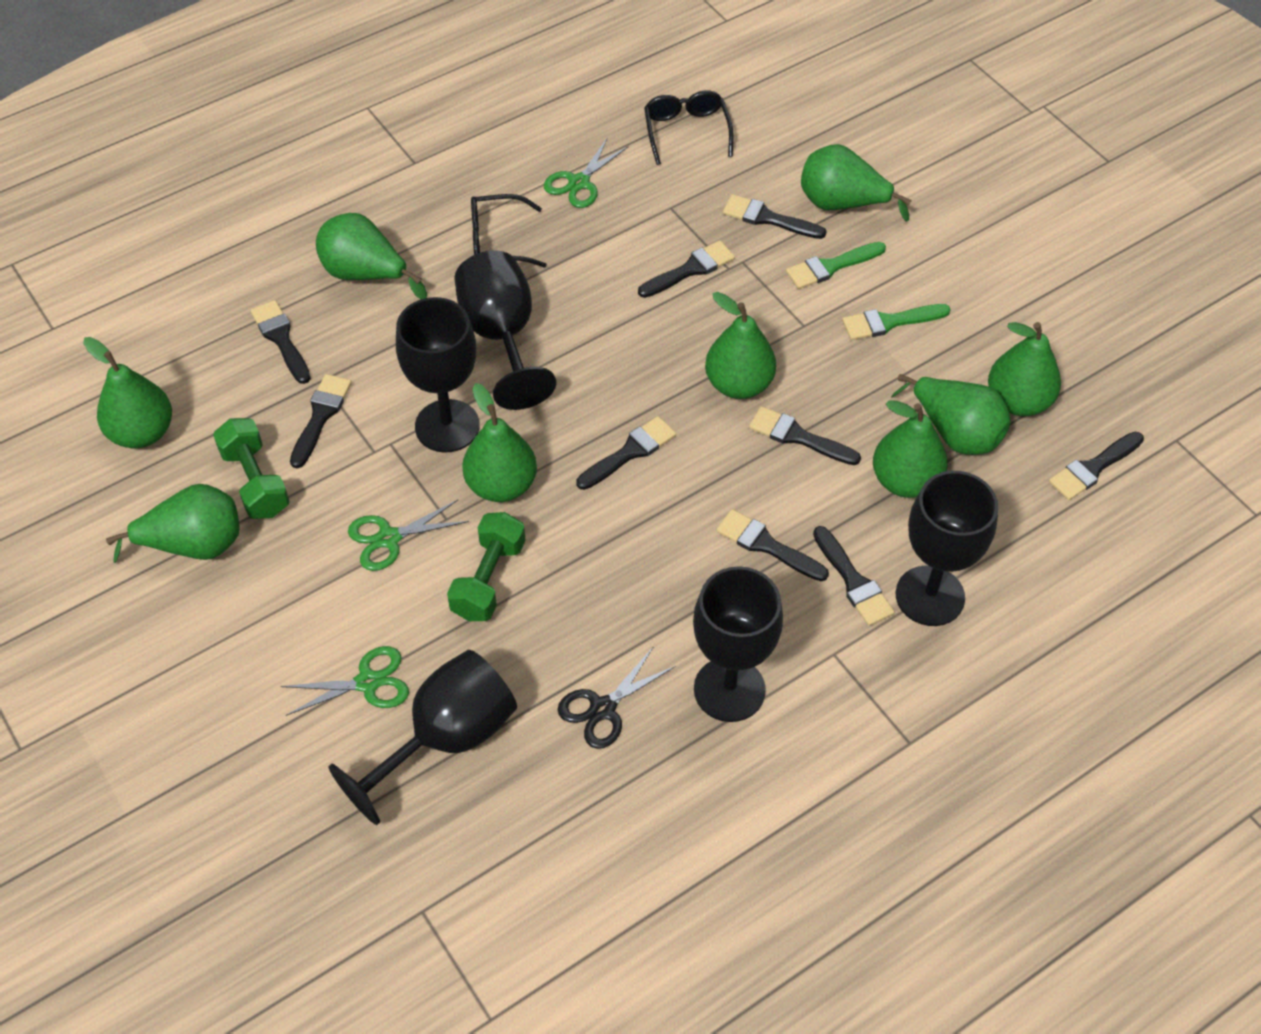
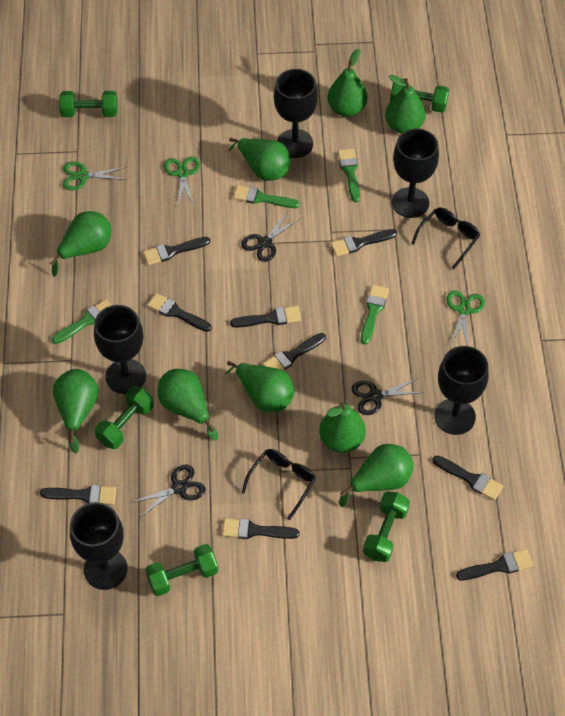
black scissors: [558,647,676,749] = 1 -> [130,465,205,518] [241,210,300,262] [351,378,424,415] = 3
green brush: [786,242,886,289] [842,304,951,340] = 2 -> [52,299,112,344] [233,185,300,208] [338,149,360,203] [361,285,389,344] = 4
green dumbbell: [213,418,290,519] [447,512,526,621] = 2 -> [59,91,118,117] [95,386,154,449] [145,544,218,596] [363,492,410,562] [390,79,449,113] = 5

